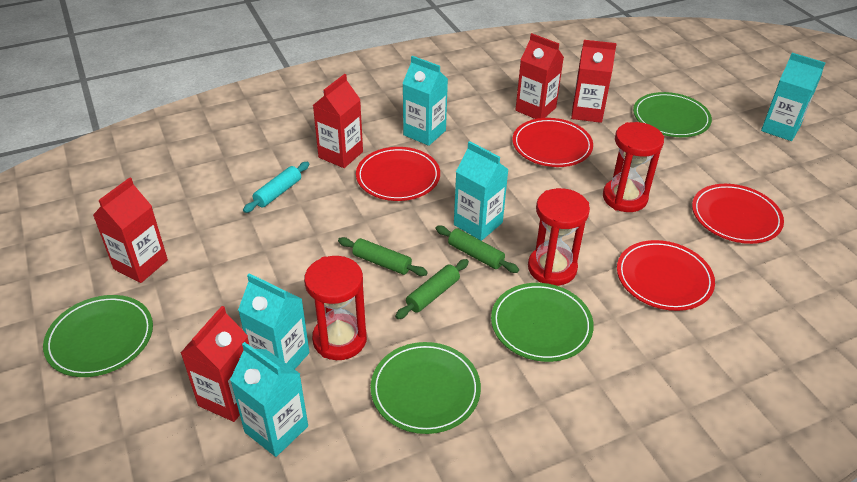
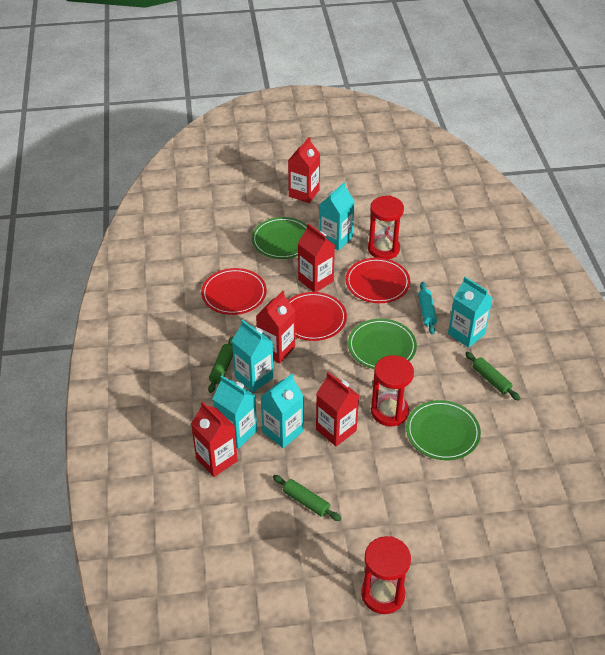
green plate: [43,295,153,377] [371,342,481,434] [491,283,594,362] [633,92,712,137] = 4 -> [252,217,307,259] [348,319,417,369] [406,400,481,460] = 3
red plate: [356,147,440,201] [513,118,593,167] [617,240,715,311] [692,184,784,244] = 4 -> [201,268,267,315] [288,292,347,341] [346,258,410,303] = 3

